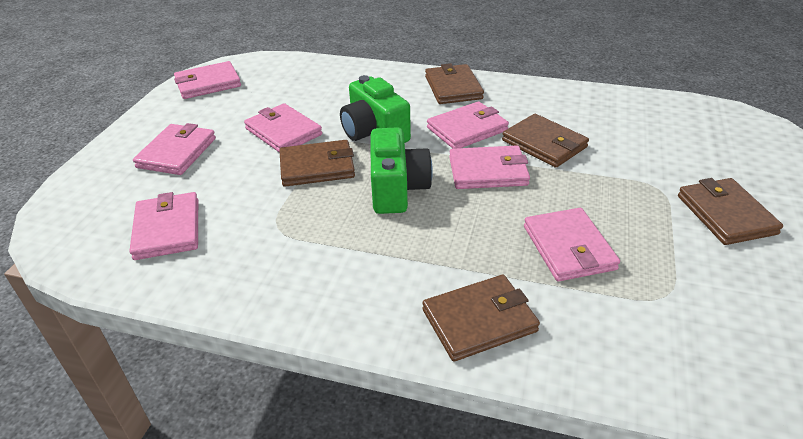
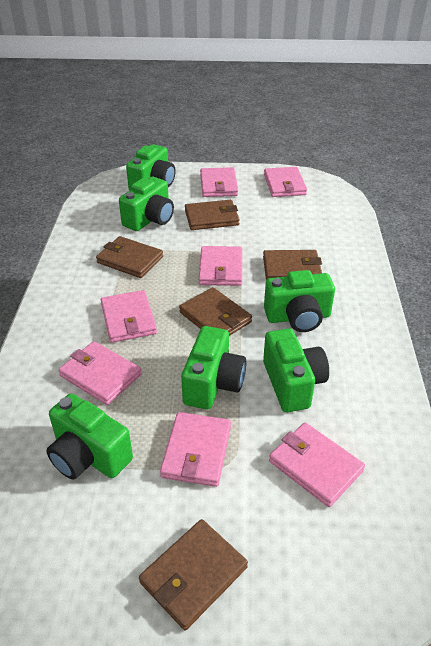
green camera: [340,75,411,143] [371,127,433,214] = 2 -> [46,394,133,480] [119,177,174,231] [126,144,176,190] [181,326,246,409] [263,328,329,412] [264,270,335,332] = 6

